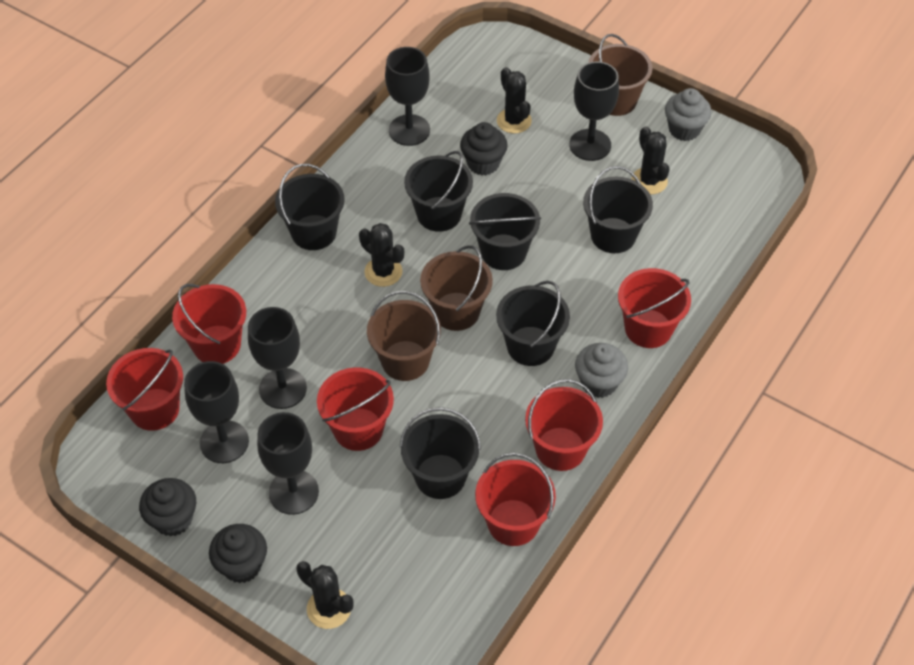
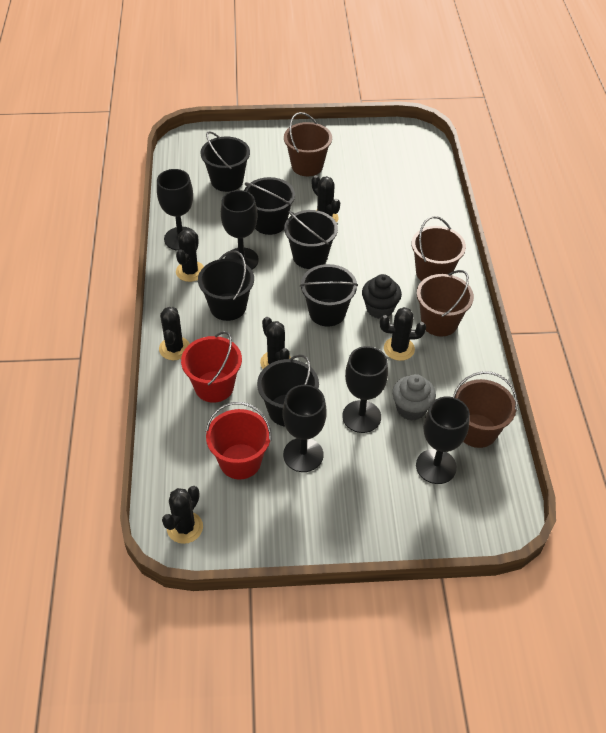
black cactus: [296,561,354,629] [359,223,404,287] [497,67,532,134] [631,126,670,194] = 4 -> [159,307,190,360] [162,486,203,544] [176,230,204,282] [260,317,291,369] [312,175,340,223] [380,307,426,361] = 6
black cupcake: [139,478,196,537] [209,524,267,583] [460,122,508,175] = 3 -> [362,274,402,319] = 1
brown bucket: [367,291,441,381] [420,245,493,331] [588,34,653,116] = 3 -> [284,112,332,176] [411,216,466,281] [417,270,474,337] [453,371,518,448] = 4
grey cupcake: [575,343,628,398] [665,88,711,141] = 2 -> [392,374,436,421] = 1
red bucket: [106,348,183,431] [172,284,246,364] [317,367,394,451] [475,453,556,546] [525,379,603,471] [618,268,691,348] = 6 -> [181,331,242,403] [206,402,272,480] = 2

